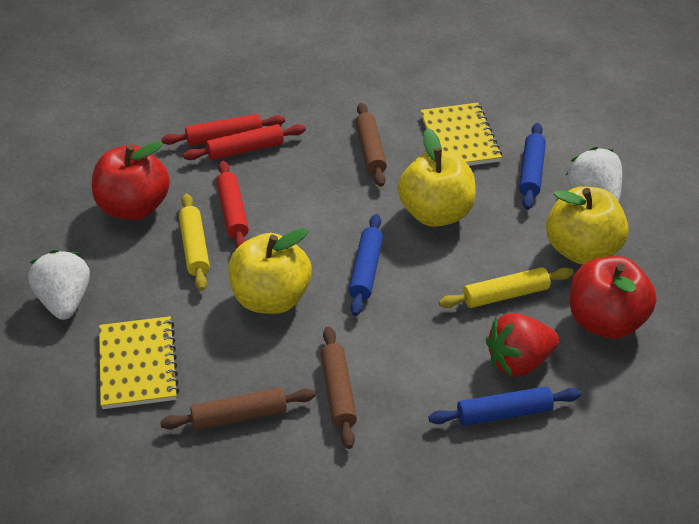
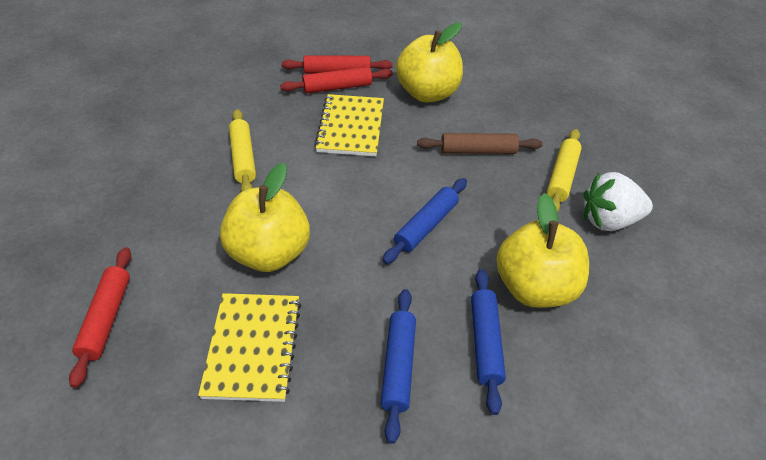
brown rolling pin: [160,388,316,430] [320,326,357,449] [355,103,387,187] = 3 -> [417,133,543,154] = 1
red apple: [92,141,170,220] [570,256,656,339] = 2 -> none = 0
red strawberry: [486,313,559,377] = 1 -> none = 0
white strawberry: [28,250,90,320] [565,147,622,202] = 2 -> [584,172,653,231] = 1

